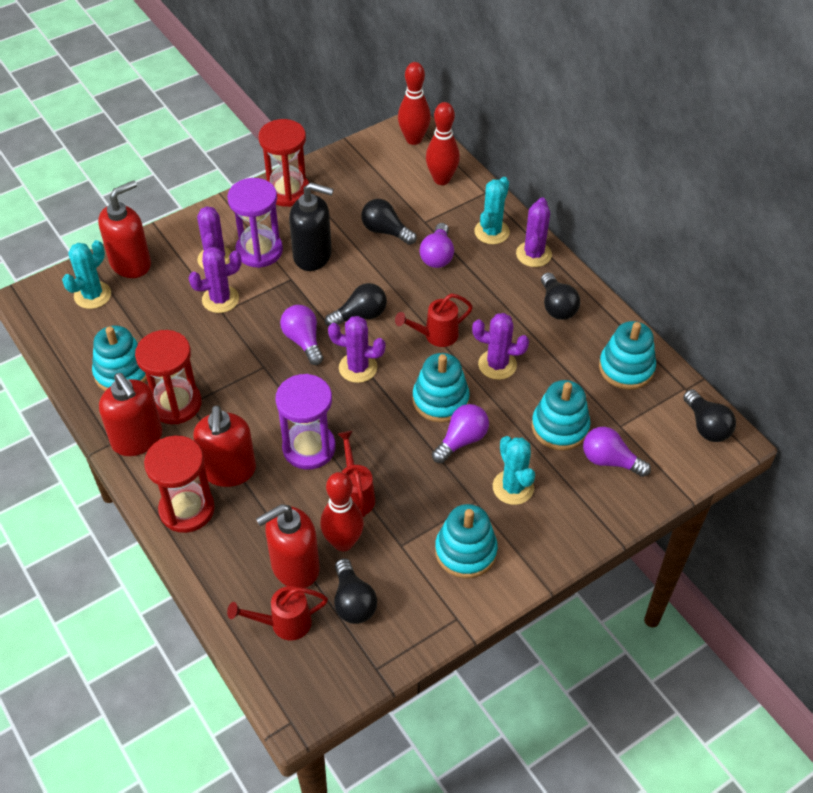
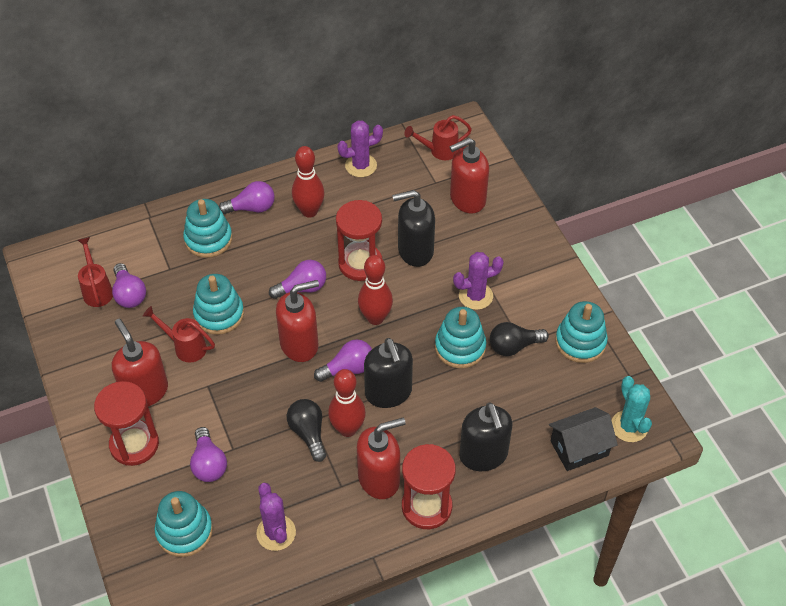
black house: none = 0 -> [549,407,618,471] = 1
black light bulb: [325,283,387,327] [334,558,377,624] [361,199,417,245] [541,272,580,320] [683,389,736,442] = 5 -> [287,399,326,462] [490,322,549,356] = 2
black soap dispenser: [289,182,334,271] = 1 -> [364,338,413,408] [392,190,435,267] [459,402,512,471] = 3
purple cactus: [188,247,242,313] [197,206,232,269] [328,316,385,383] [472,313,529,380] [516,197,552,267] = 5 -> [256,483,296,551] [337,120,383,177] [453,252,504,310] = 3
purple hourglass: [227,178,283,268] [276,374,336,470] = 2 -> none = 0
purple light bulb: [280,305,323,365] [419,223,454,268] [432,404,489,463] [583,427,651,477] = 4 -> [112,263,146,308] [190,427,227,482] [219,181,275,214] [269,260,326,299] [314,339,372,382] = 5
turquoise cactus: [62,240,111,309] [474,177,510,244] [493,436,535,505] = 3 -> [612,376,652,442] = 1

